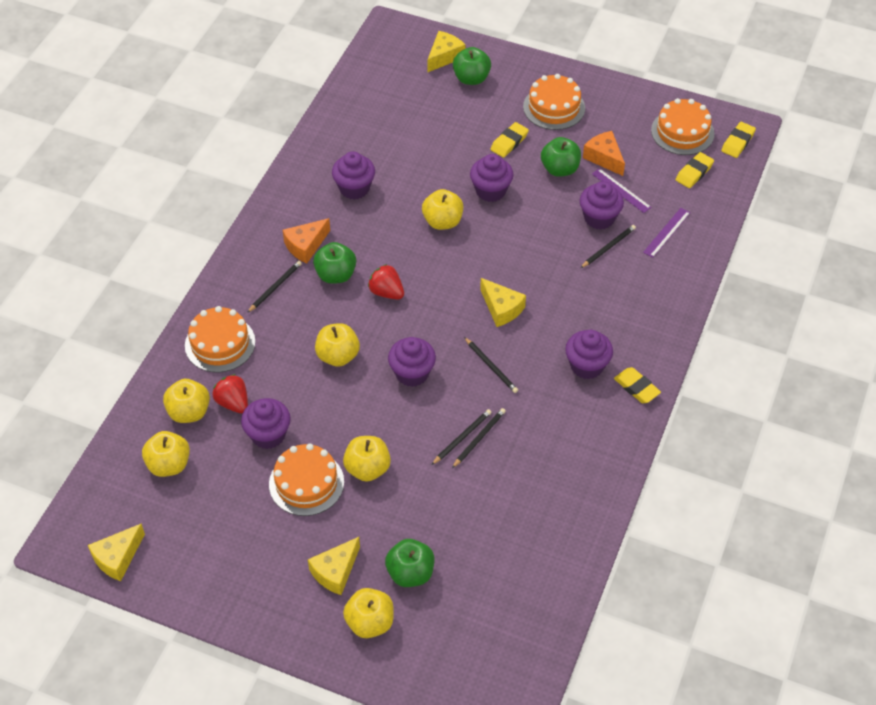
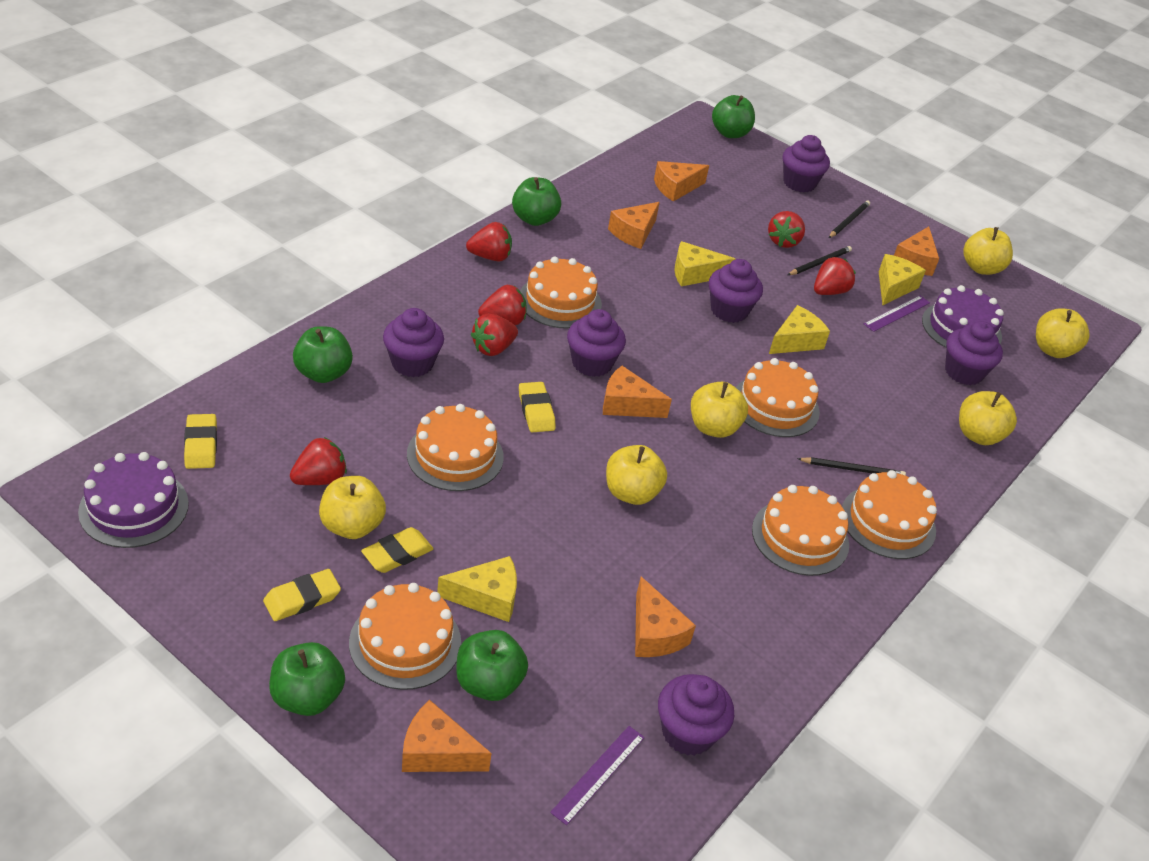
black pencil: [247,261,302,313] [432,409,492,465] [452,408,506,468] [464,337,518,393] [581,225,636,268] = 5 -> [788,246,852,275] [797,457,906,476] [829,201,870,238] = 3
green apple: [313,242,356,284] [385,539,435,587] [453,47,491,85] [541,137,581,177] = 4 -> [269,642,345,716] [293,326,353,383] [456,630,528,701] [512,177,561,226] [712,95,755,138] = 5
orange cake: [185,306,255,372] [269,443,344,516] [523,74,585,130] [651,98,715,155] = 4 -> [349,583,461,690] [407,404,504,491] [520,256,602,329] [736,358,820,437] [752,485,849,576] [842,470,937,559] = 6
orange cheese: [283,218,330,264] [583,131,625,176] = 2 -> [402,700,492,772] [603,366,672,418] [608,202,660,249] [635,577,696,657] [654,161,709,202] [894,226,939,276] = 6
purple cake: none = 0 -> [78,452,189,548] [922,285,1004,348] = 2
red strawberry: [213,374,248,413] [368,264,404,299] = 2 -> [290,437,347,485] [466,222,512,261] [471,313,518,356] [478,285,527,325] [768,211,805,248] [814,257,856,295] = 6

